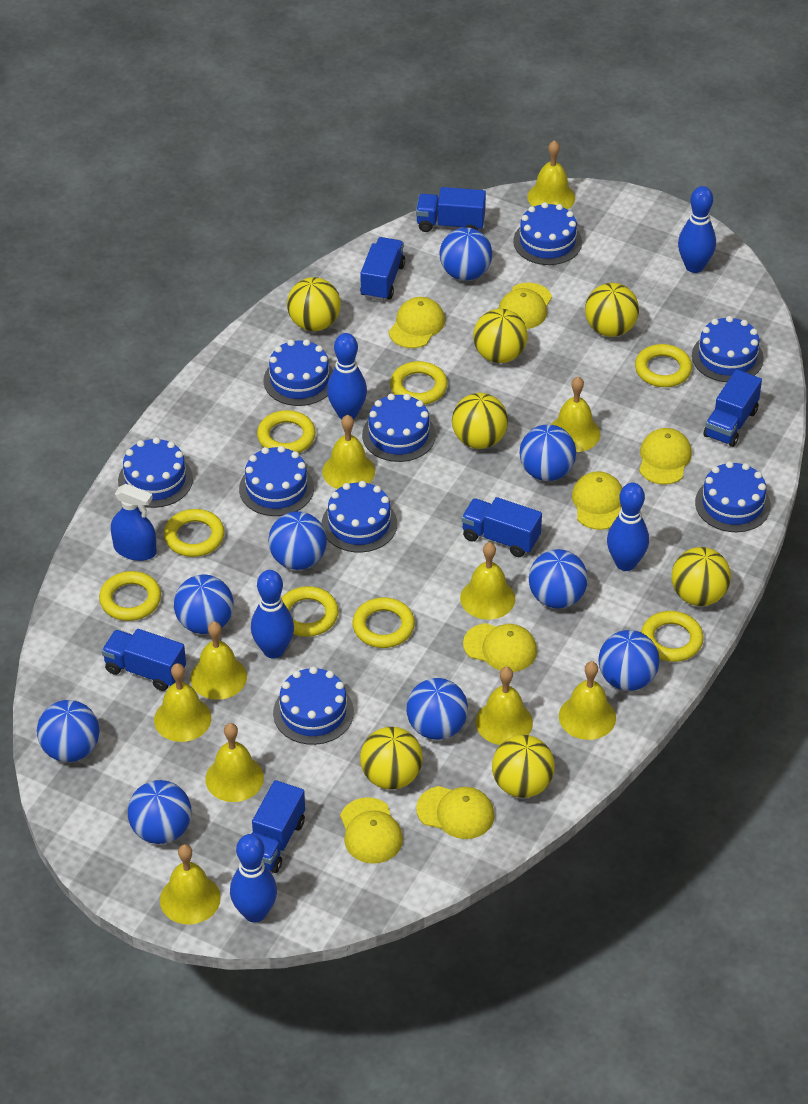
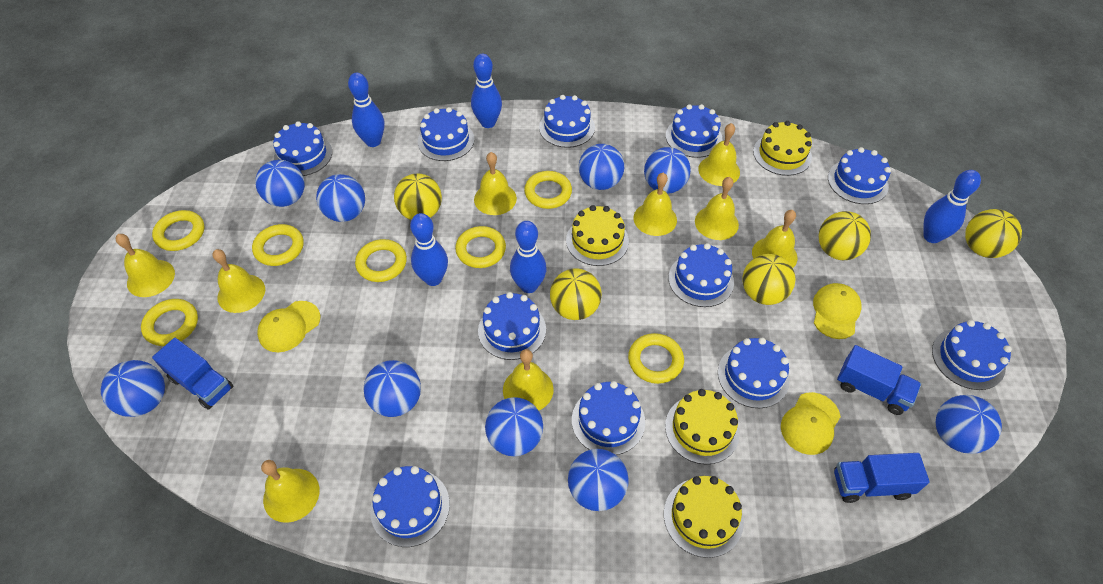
blue cake: [118,437,193,508] [239,446,314,516] [264,339,333,406] [273,666,354,745] [322,481,397,553] [362,394,436,462] [513,202,582,265] [692,316,764,382] [695,461,771,532] = 9 -> [273,121,332,176] [370,466,450,547] [418,107,474,161] [478,292,546,360] [539,95,595,148] [572,381,645,455] [666,104,722,158] [669,243,734,307] [718,338,790,408] [828,147,891,204] [932,320,1012,390] = 11
blue spray bottle: [111,484,157,561] = 1 -> none = 0
blue truck: [102,629,186,691] [251,780,305,873] [360,237,405,301] [416,187,486,232] [461,497,542,557] [703,369,762,447] = 6 -> [152,338,233,410] [834,453,930,503] [837,345,921,415] = 3
yellow ball: [287,277,341,331] [360,727,423,790] [452,393,508,449] [473,309,527,363] [492,735,555,798] [585,283,639,337] [671,547,731,606] = 7 -> [394,174,442,220] [550,268,602,320] [742,254,796,305] [819,211,871,260] [965,209,1022,258] = 5
yellow bell: [154,663,211,742] [160,844,221,925] [190,621,247,700] [205,723,264,802] [322,415,375,489] [460,542,515,620] [475,667,533,745] [528,140,575,209] [551,377,600,452] [559,661,616,740] = 10 -> [115,234,175,297] [212,249,265,313] [261,460,320,523] [474,152,517,215] [503,349,554,411] [633,173,677,236] [695,177,739,240] [698,123,740,186] [752,210,798,268] = 9
yellow cake: none = 0 -> [566,205,629,266] [664,476,744,558] [665,389,740,464] [753,121,812,176] = 4
yellow cap: [340,797,403,864] [389,297,445,348] [416,786,495,839] [463,623,537,672] [498,283,552,329] [572,471,622,530] [639,428,692,485] = 7 -> [257,301,320,352] [781,392,841,455] [813,283,862,339] = 3
yellow ring: [99,571,161,621] [164,509,225,557] [257,410,316,453] [282,586,339,637] [352,597,415,648] [390,361,448,405] [635,344,692,387] [641,611,704,662] = 8 -> [141,299,198,346] [152,210,204,251] [252,224,304,266] [355,239,407,282] [455,226,506,268] [524,171,572,209] [628,333,684,384] = 7

